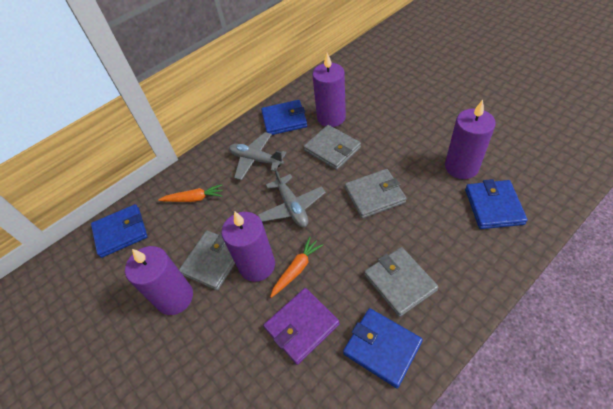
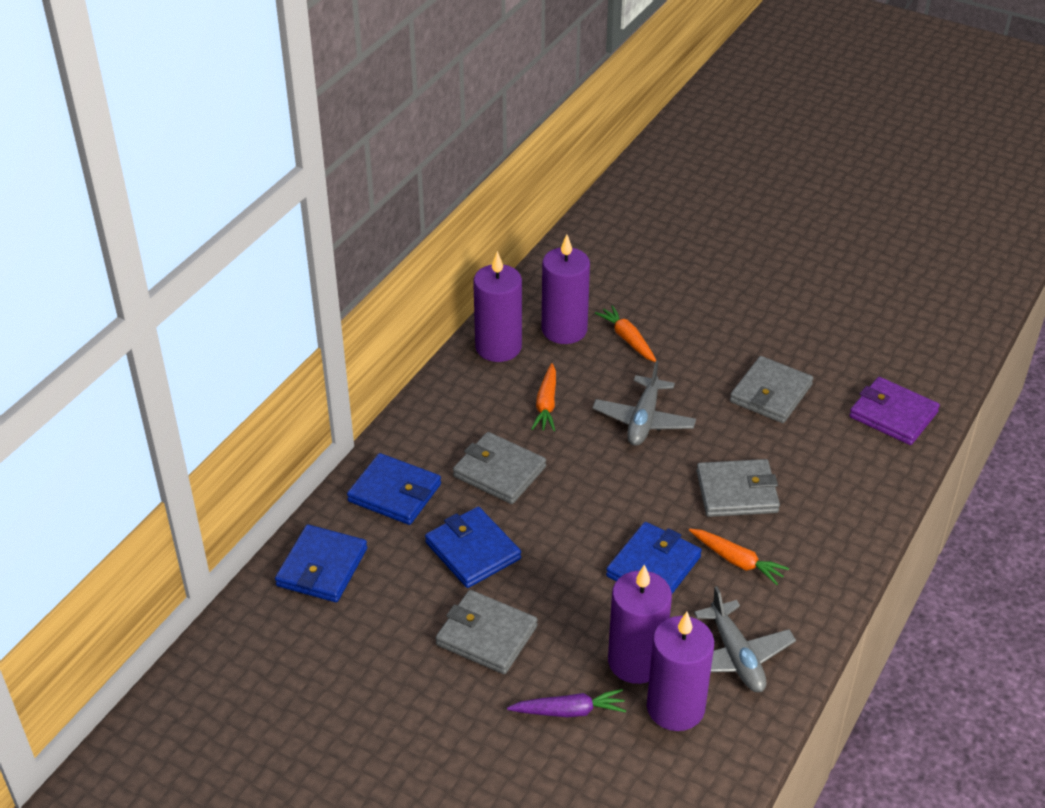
orange carrot: [158,184,222,202] [270,236,323,298] = 2 -> [532,363,556,431] [595,305,657,362] [689,529,789,585] = 3
purple carrot: none = 0 -> [507,689,626,717] = 1

